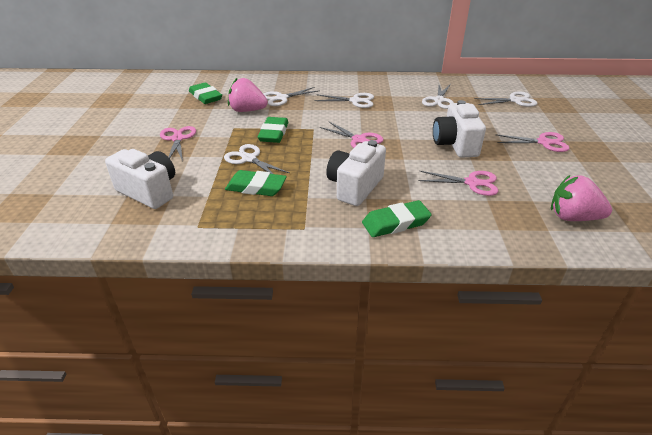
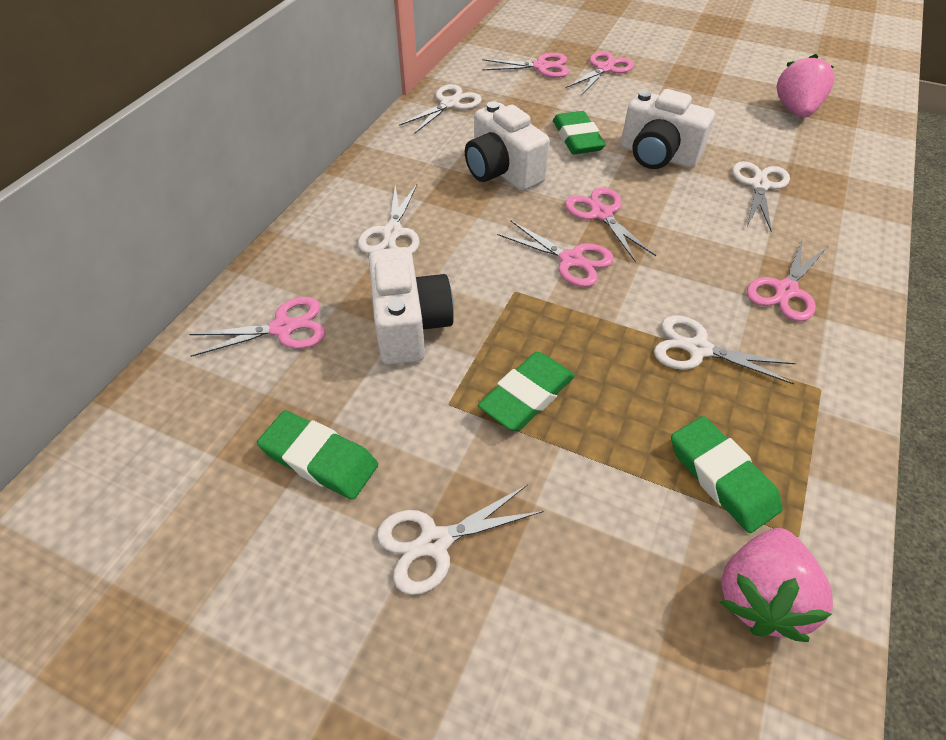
pink scissors: [160,126,196,161] [320,121,384,148] [419,171,498,196] [495,132,569,152] = 4 -> [189,297,326,357] [483,53,569,78] [497,220,614,287] [565,187,656,262] [566,51,634,94] [747,241,827,322] = 6

